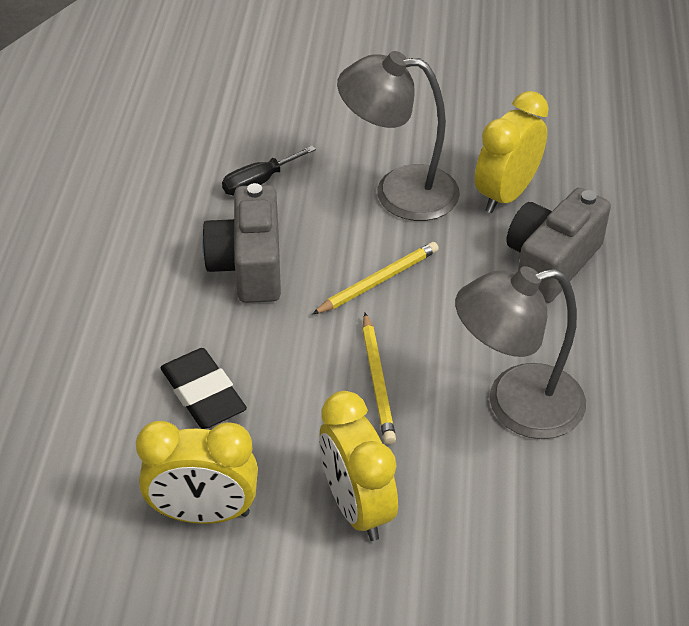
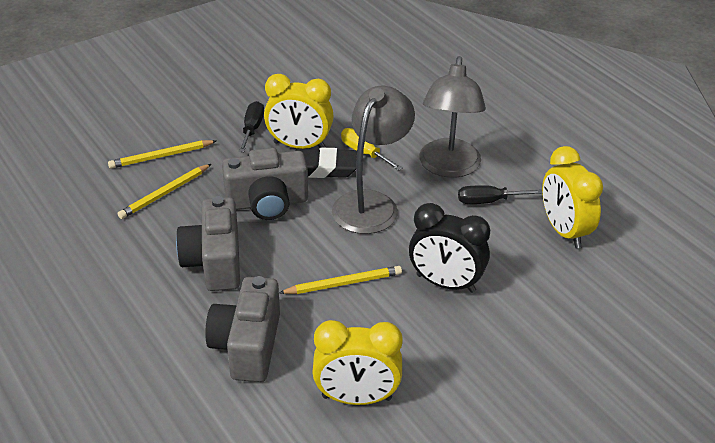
black clock: none = 0 -> [409,203,490,293] = 1
black screwdriver: [222,146,316,196] = 1 -> [239,101,264,152] [458,185,542,204] = 2
grey camera: [202,183,281,303] [506,188,611,303] = 2 -> [176,196,240,291] [205,276,280,382] [222,148,308,220] = 3
yellow pencil: [312,242,439,315] [362,313,396,444] = 2 -> [108,140,216,169] [117,164,211,219] [279,266,402,294] = 3
yellow screwdriver: none = 0 -> [341,128,403,170] = 1

